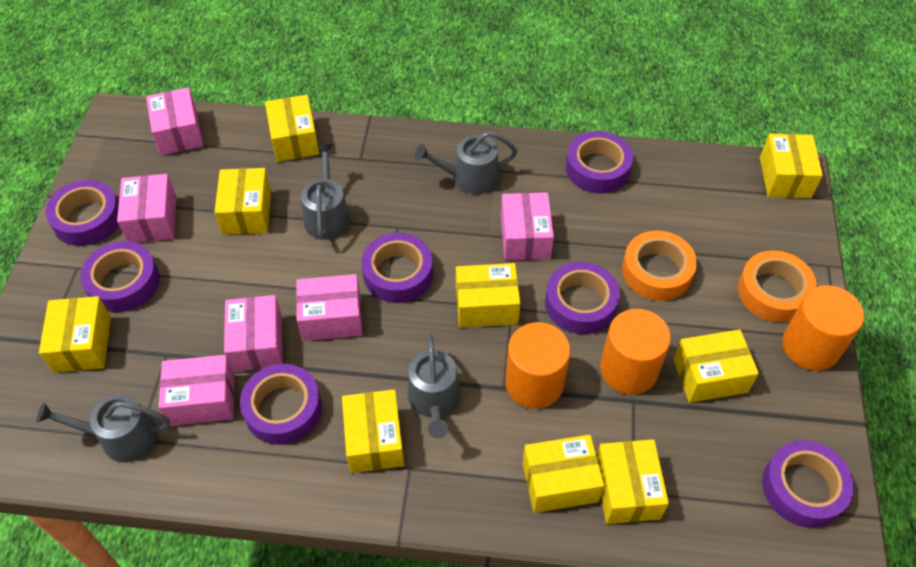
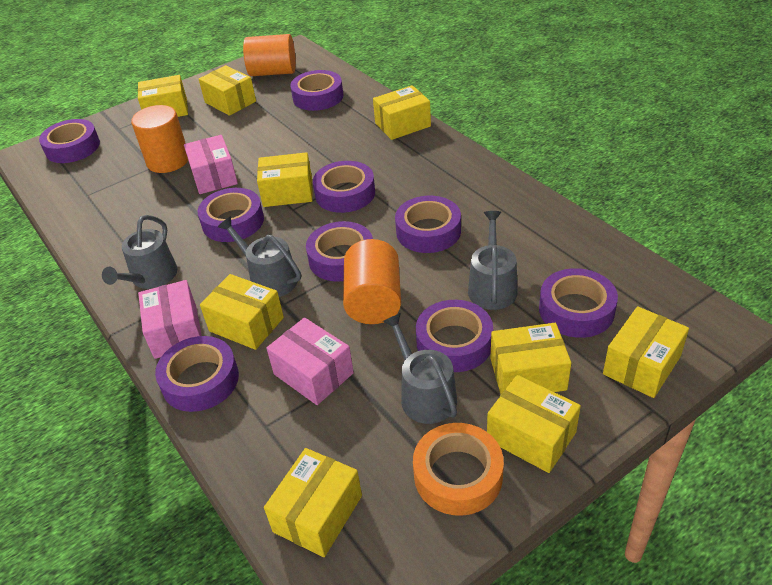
orange tape: [622,231,697,301] [738,250,817,322] = 2 -> [413,423,504,516] = 1
pink box: [117,174,176,243] [146,88,204,155] [159,355,235,426] [224,295,283,372] [296,274,363,341] [501,192,554,260] = 6 -> [138,280,202,359] [184,135,238,194] [267,317,354,405] = 3
purple tape: [46,180,119,246] [80,241,159,312] [240,364,322,445] [361,233,433,303] [545,262,620,334] [566,131,633,193] [762,440,854,528] = 7 -> [39,119,100,163] [155,336,239,412] [197,188,264,242] [290,70,343,111] [306,221,373,282] [313,161,375,213] [395,196,461,253] [416,300,493,372] [539,268,618,338] = 9

